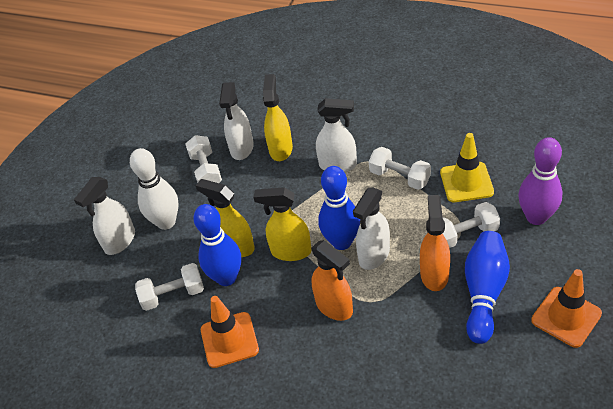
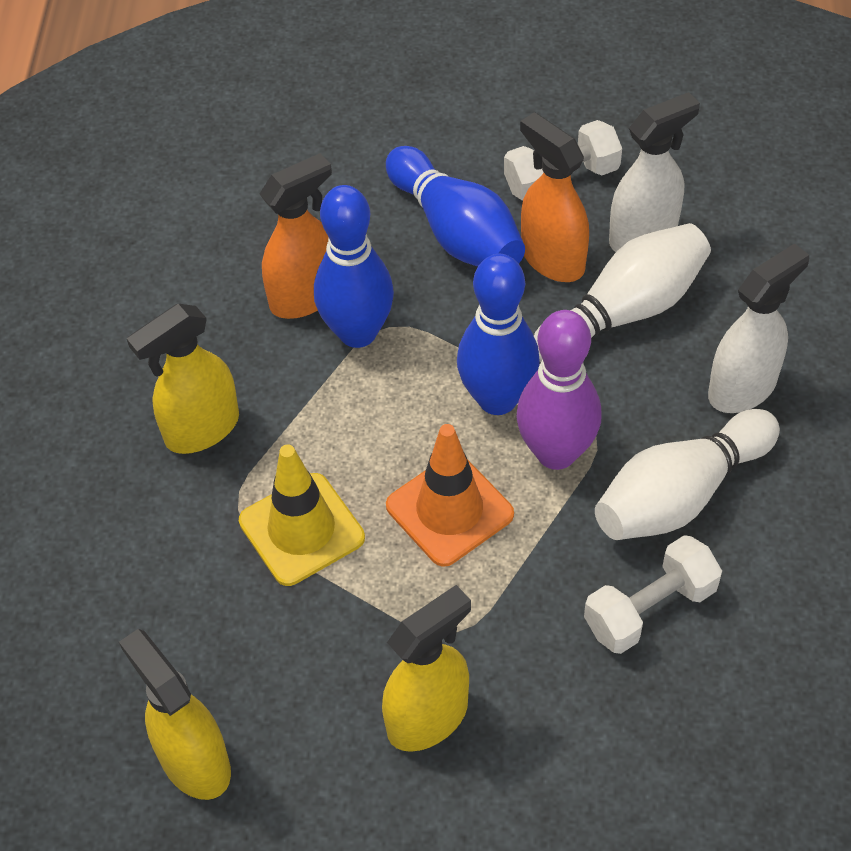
orange traffic cone: [201,296,259,368] [531,269,602,348] = 2 -> [386,424,514,567] = 1
white bowling pin: [130,148,179,230] = 1 -> [534,223,711,362] [595,409,780,540] = 2
white dumbbell: [135,263,204,311] [185,135,222,183] [369,147,431,190] [442,202,500,248] = 4 -> [504,120,622,201] [584,535,722,654] = 2
white spray bottle: [74,177,135,255] [219,82,254,160] [316,98,357,173] [353,188,390,270] = 4 -> [609,92,700,252] [708,243,809,413] = 2

